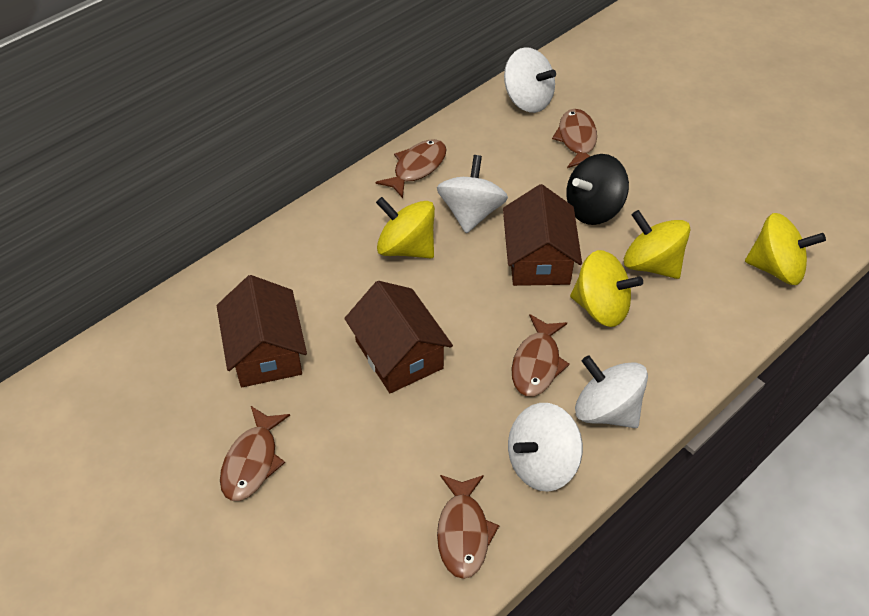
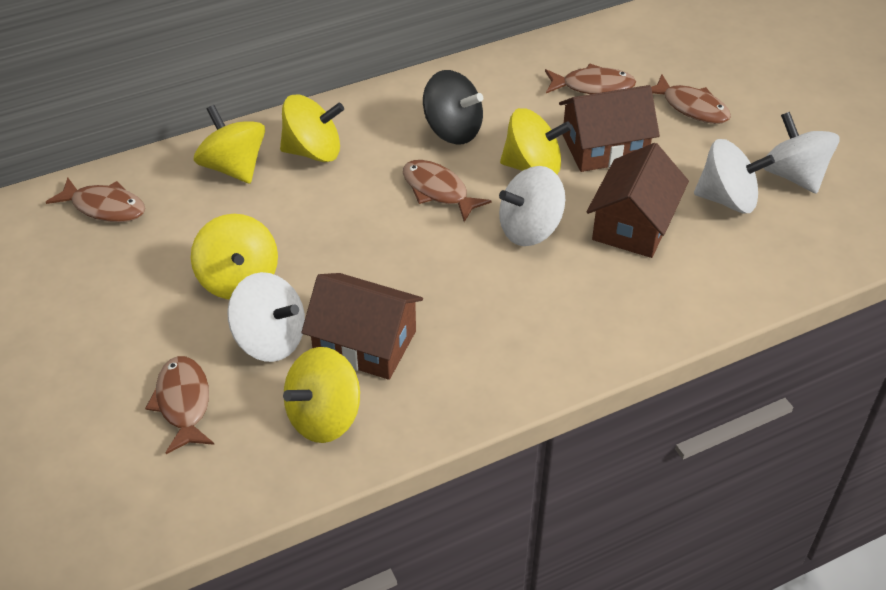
yellow spinning top: [376,197,435,259] [570,250,643,327] [624,210,691,279] [745,213,826,285] = 4 -> [191,214,278,299] [194,105,265,184] [280,94,344,162] [283,347,360,443] [500,108,572,175] = 5

